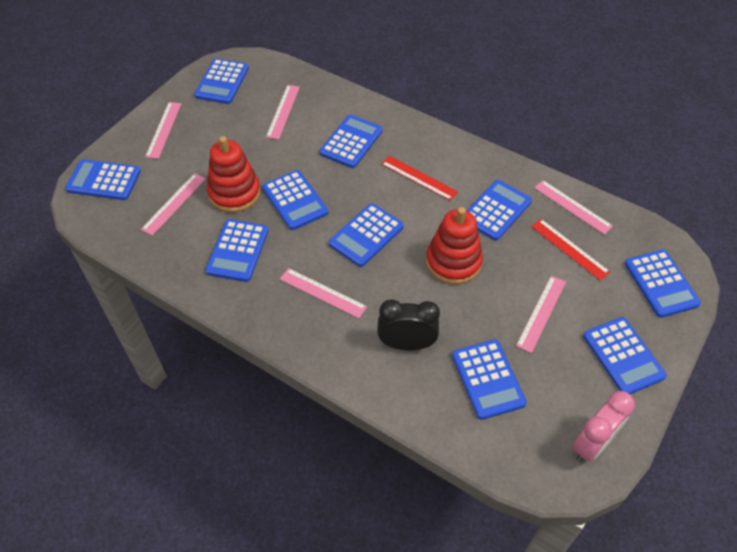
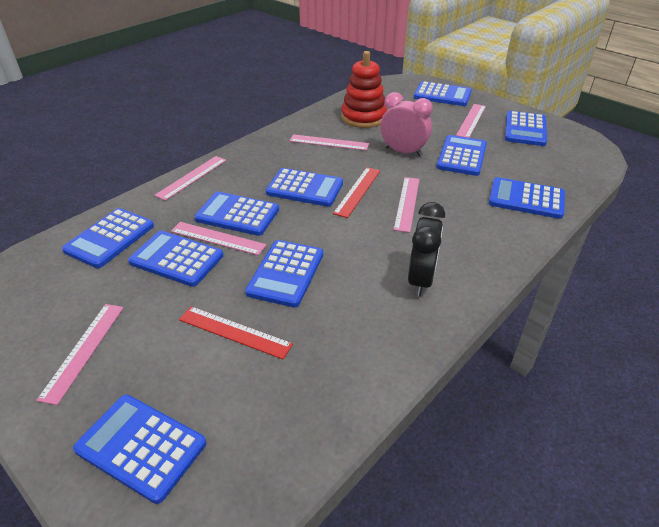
red stacking toy: [207,136,261,213] [426,207,483,284] = 2 -> [341,51,387,128] = 1

